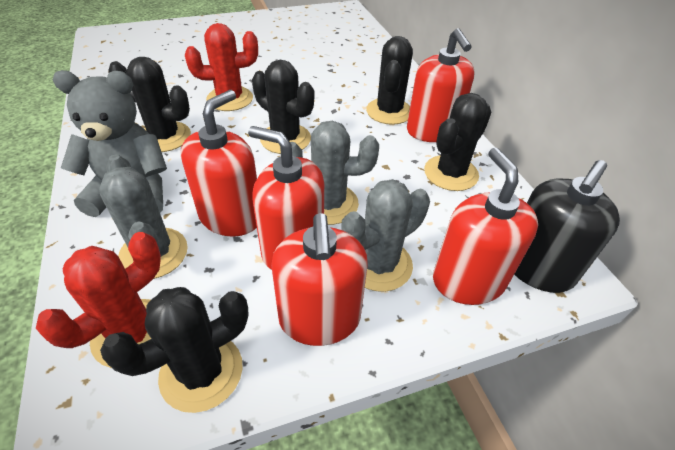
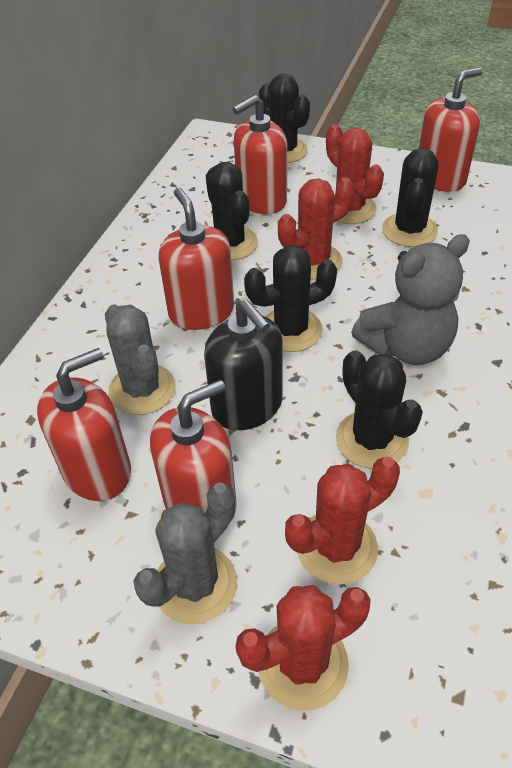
grey cactus: [99,155,188,279] [290,121,379,225] [341,179,430,292] = 3 -> [105,304,176,415] [134,483,237,624] = 2
red cactus: [36,232,161,368] [185,23,258,111] = 2 -> [235,585,371,711] [278,177,354,280] [285,457,400,585] [326,124,384,224] = 4

